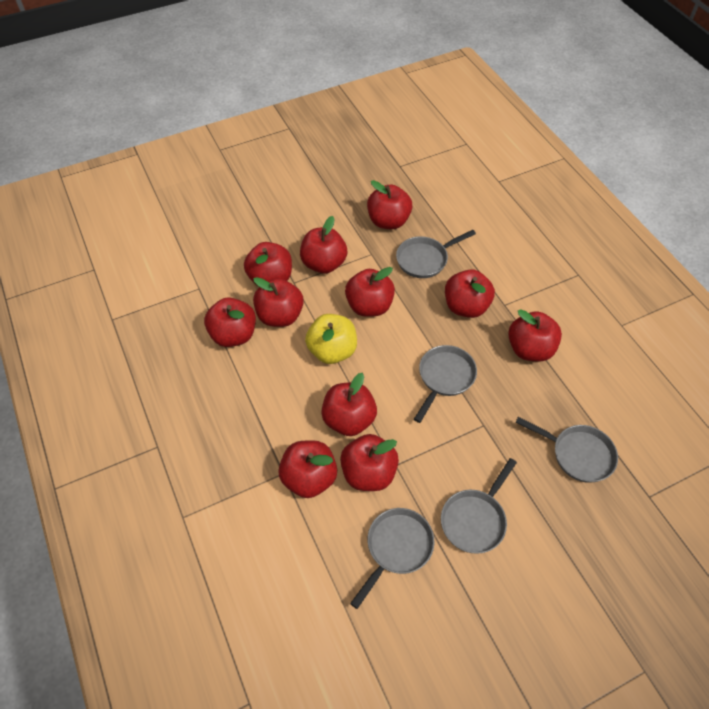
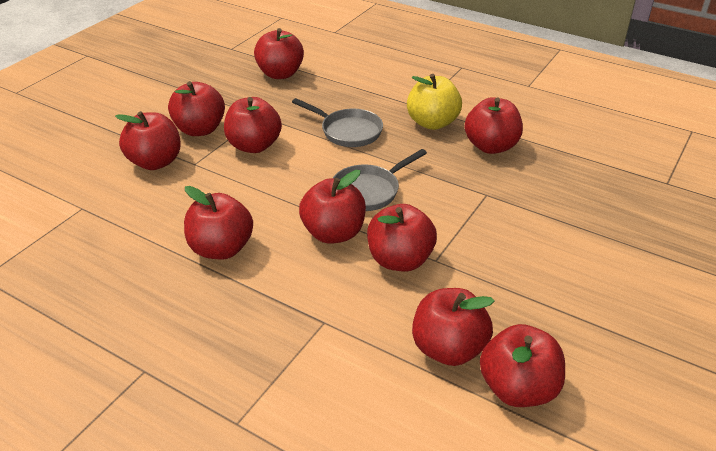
grey pan: [350,508,434,609] [396,230,476,278] [414,345,477,423] [441,458,517,553] [515,417,618,483] = 5 -> [292,98,383,147] [333,149,427,211] = 2
red apple: [204,298,256,347] [244,242,292,287] [253,277,304,327] [278,440,337,498] [300,216,347,273] [321,373,377,436] [340,434,399,491] [345,267,395,317] [367,180,412,229] [445,269,495,318] [508,309,562,362] = 11 -> [115,111,181,170] [168,81,225,136] [184,186,253,259] [224,97,282,153] [254,28,304,79] [299,170,366,244] [367,204,437,272] [412,288,494,366] [465,97,523,154] [480,324,565,407] = 10

